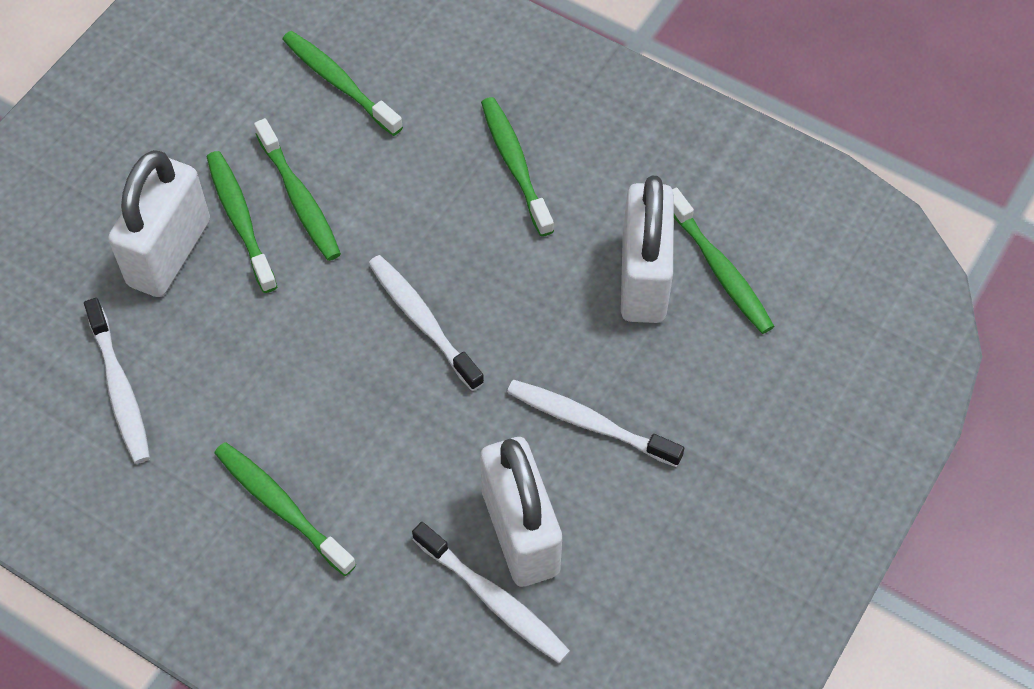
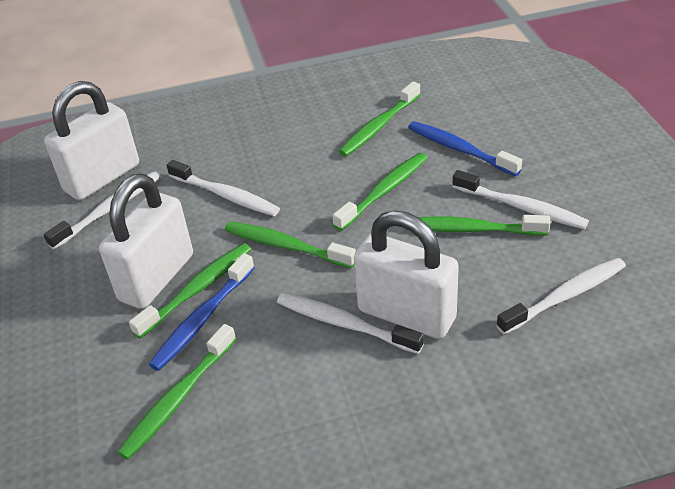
blue toothbrush: none = 0 -> [149,253,255,371] [408,121,522,176] = 2
white toothbrush: [84,298,150,464] [368,255,484,391] [412,522,570,663] [507,380,684,467] = 4 -> [43,171,161,250] [167,160,280,216] [277,293,424,354] [453,170,589,230] [496,258,626,335] = 5

